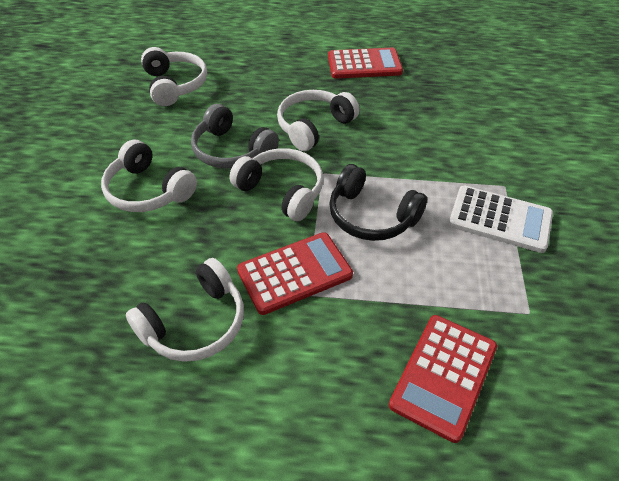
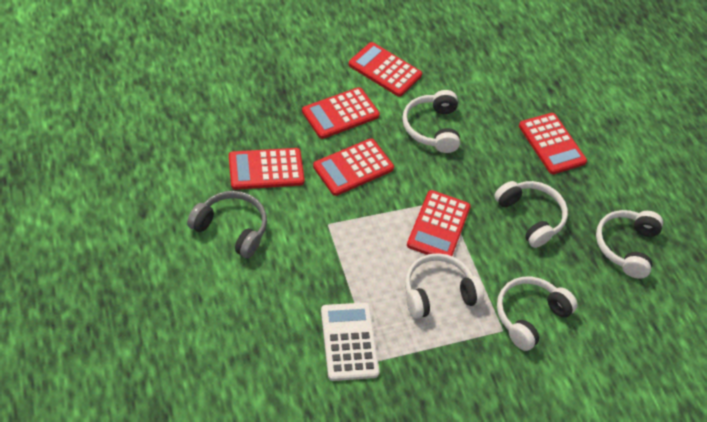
black headphones: [329,164,427,241] = 1 -> none = 0
red calculator: [237,232,353,315] [328,48,403,79] [389,315,497,443] = 3 -> [229,148,305,190] [302,87,380,139] [313,138,394,196] [349,42,422,97] [407,190,471,256] [519,113,587,174] = 6

